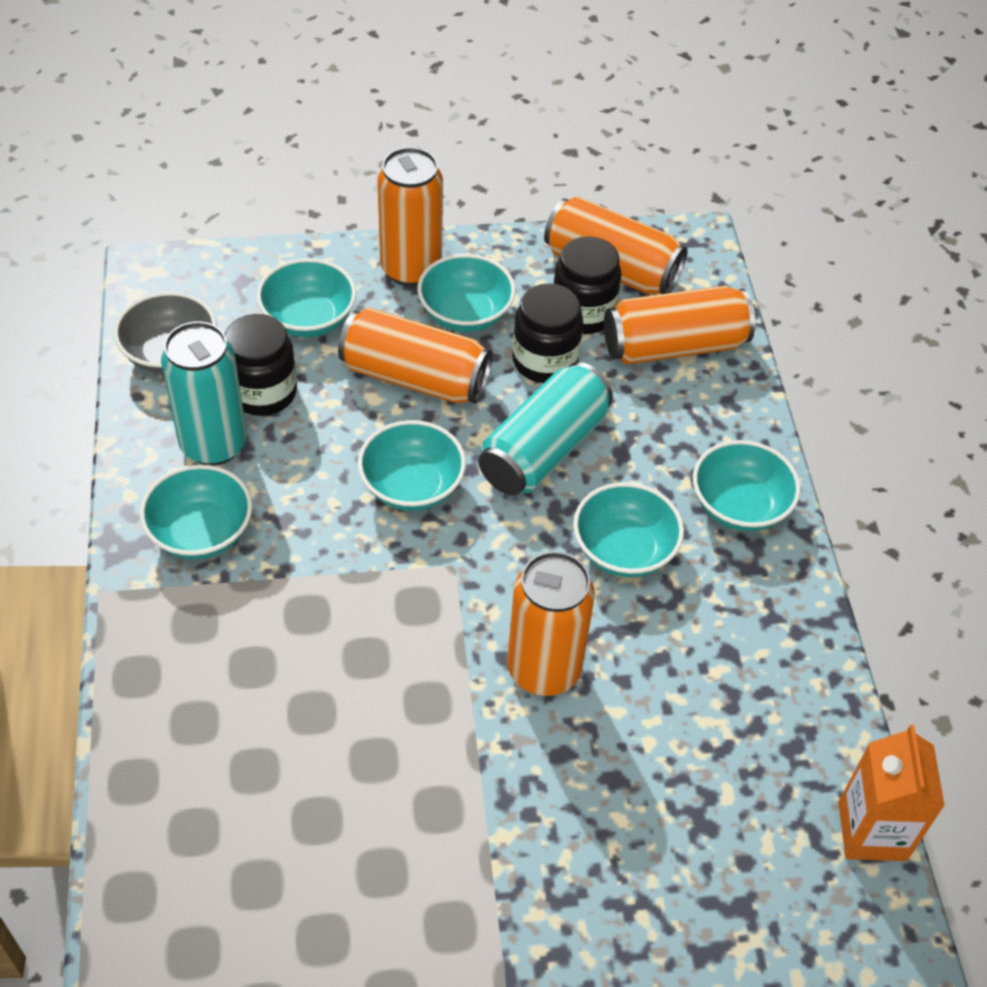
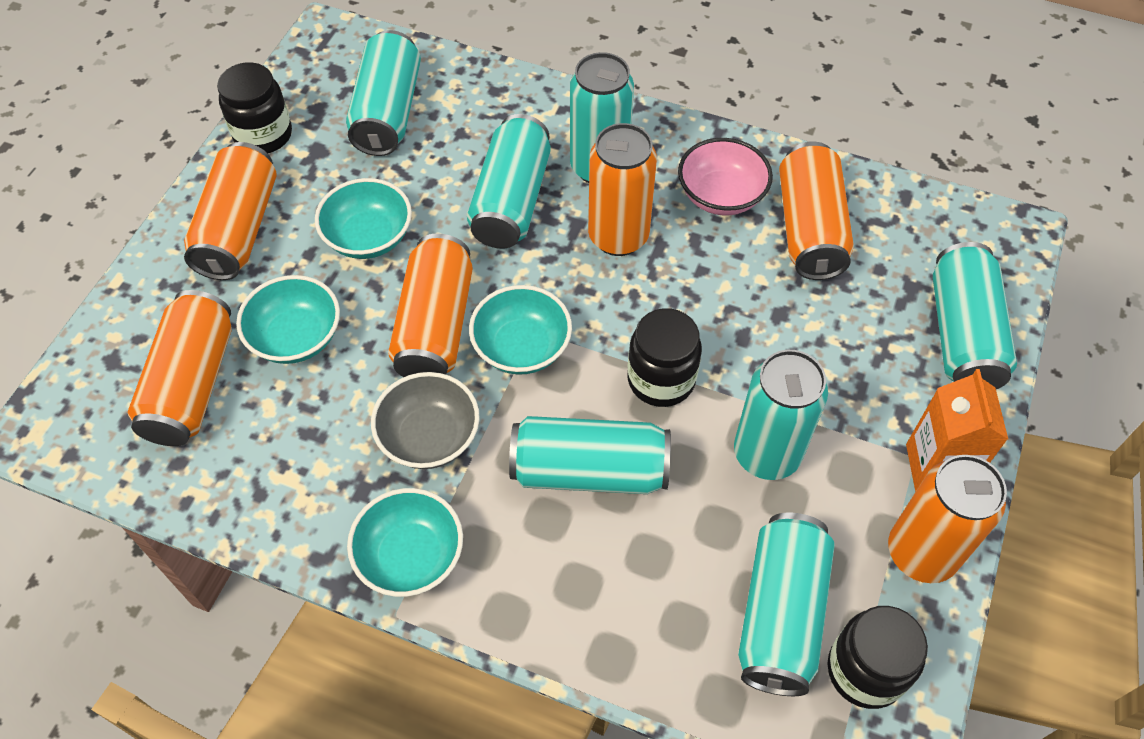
orange can: [338,307,493,404] [377,147,443,287] [507,551,595,696] [544,196,688,294] [604,286,755,365] = 5 -> [128,290,232,446] [184,142,276,280] [388,233,473,377] [588,123,657,256] [779,142,854,280] [888,455,1007,583] = 6
pink bowl: none = 0 -> [678,138,773,216] = 1
turquoise bowl: [140,464,253,559] [257,258,356,337] [358,420,466,511] [417,254,516,332] [573,482,684,577] [693,440,801,531] = 6 -> [236,275,340,364] [315,178,412,259] [347,488,463,597] [469,285,572,375] = 4
turquoise can: [161,321,247,466] [478,362,613,496] = 2 -> [346,30,421,156] [467,114,551,249] [509,416,671,494] [570,52,634,183] [734,350,828,480] [738,512,835,696] [933,242,1017,389] = 7

